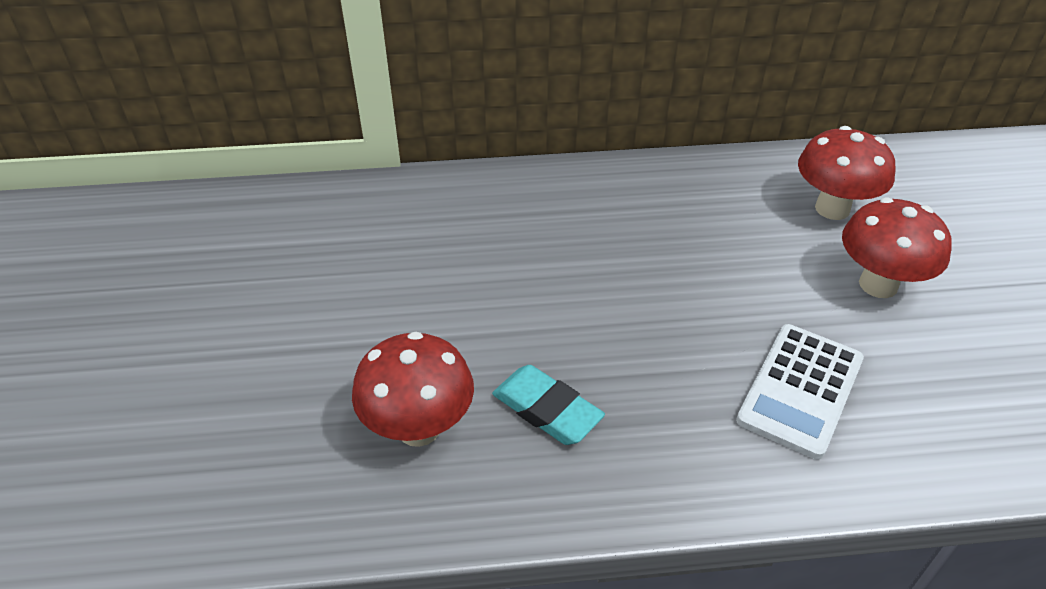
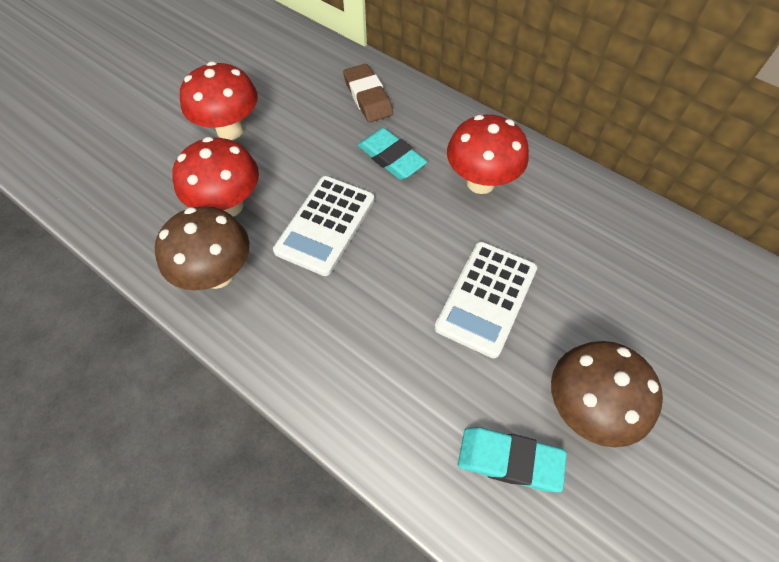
brown eraser: none = 0 -> [343,64,393,123] = 1
brown mushroom: none = 0 -> [155,206,249,290] [551,341,663,447] = 2
turquoise eraser: [492,365,605,445] = 1 -> [358,128,427,180] [458,427,567,492] = 2
white calculator: [736,324,864,460] = 1 -> [273,176,375,276] [434,241,537,359] = 2

